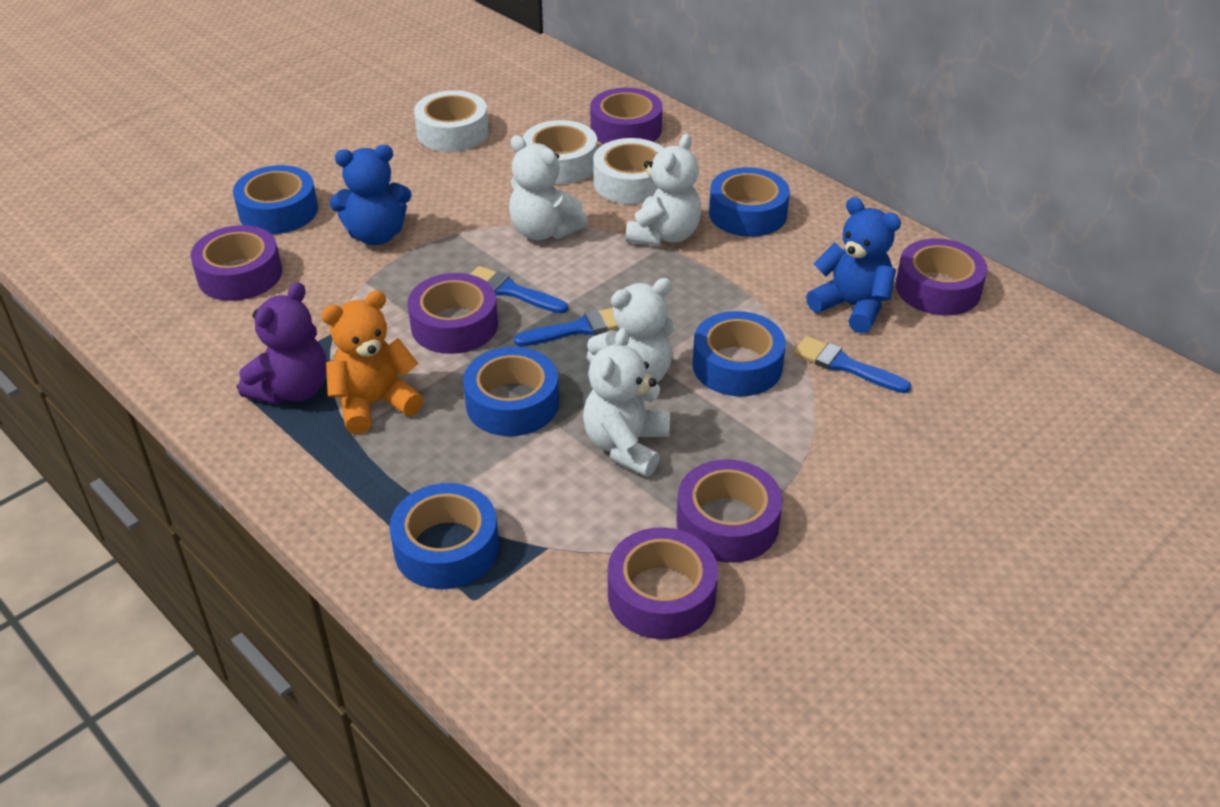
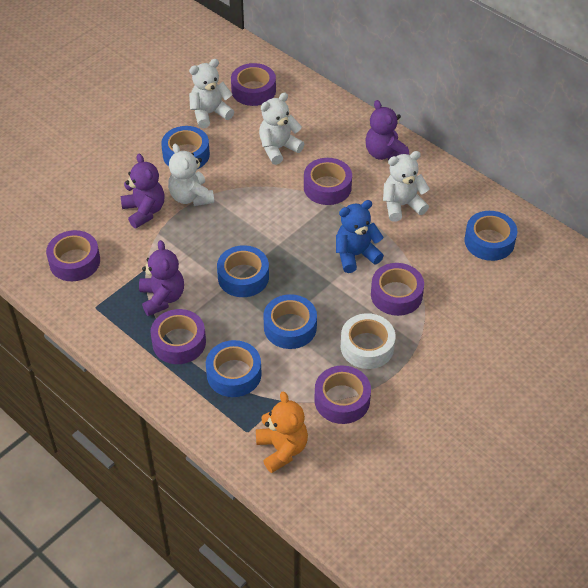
blue brush: [470,266,568,313] [514,308,619,346] [794,336,911,393] = 3 -> none = 0
blue teddy bear: [329,145,412,245] [806,197,901,333] = 2 -> [336,200,384,273] = 1
purple teddy bear: [238,282,327,405] = 1 -> [121,154,165,228] [139,240,184,316] [365,100,409,160] = 3
white tape: [414,90,489,152] [523,120,597,184] [593,138,664,204] = 3 -> [341,313,396,369] = 1

